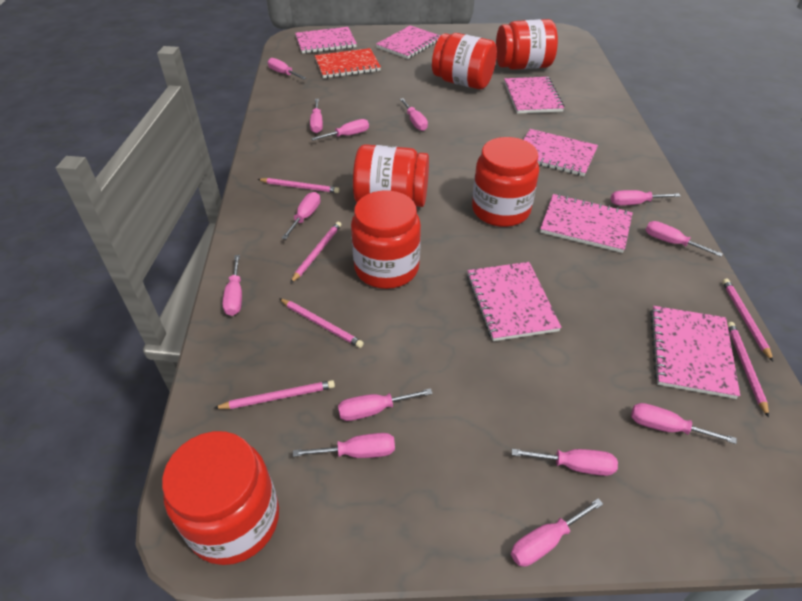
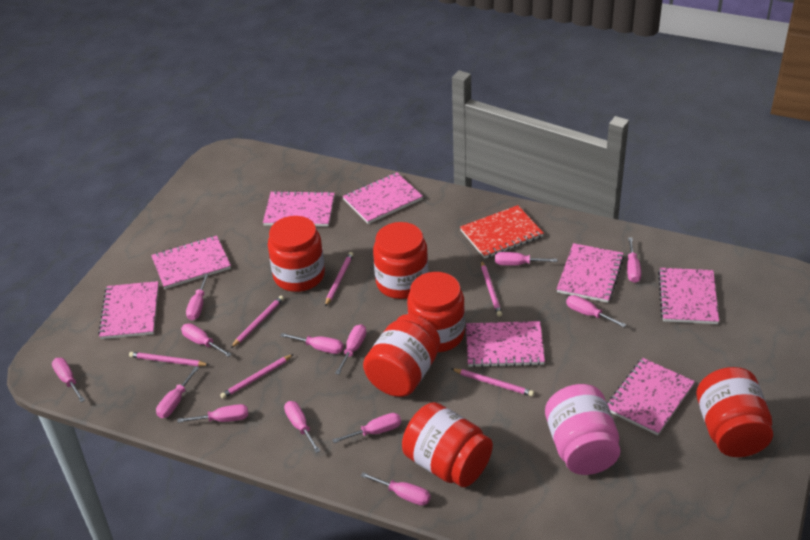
pink jar: none = 0 -> [545,384,620,475] = 1
pink notebook: [295,27,357,54] [376,25,441,59] [467,262,562,341] [504,77,564,114] [523,129,598,176] [540,194,633,253] [650,306,740,399] = 7 -> [98,281,159,339] [151,235,231,289] [263,191,335,227] [343,172,423,224] [466,321,545,367] [557,243,624,303] [607,358,695,435] [658,268,719,324] = 8

